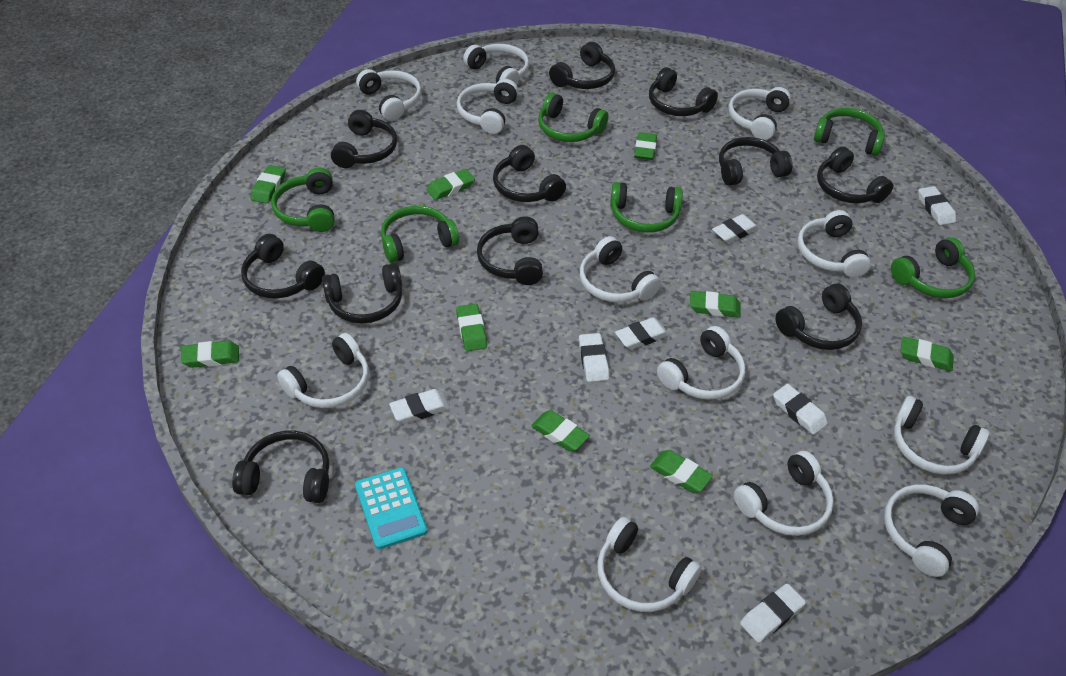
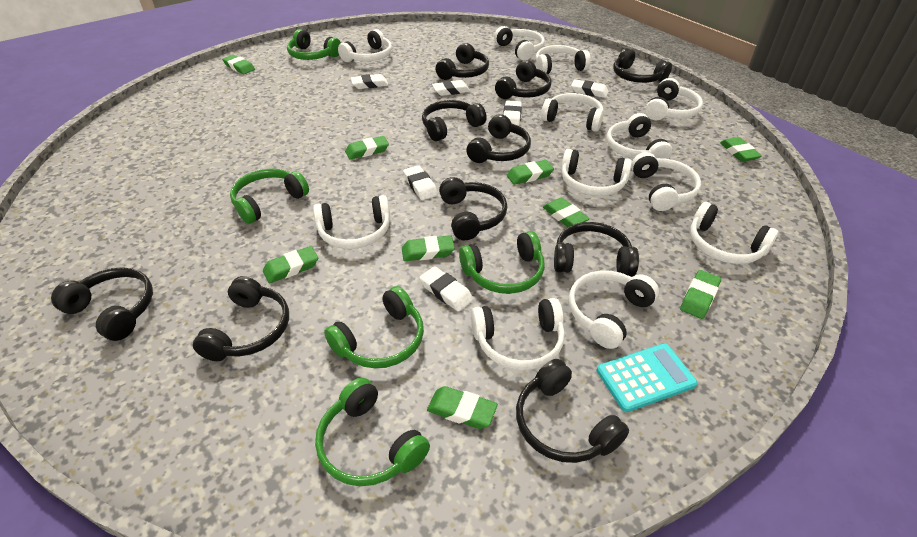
black headphones: [232,431,329,503] [241,234,325,299] [322,263,402,323] [331,110,397,168] [477,216,543,285] [493,145,566,202] [549,42,615,89] [649,67,718,116] [719,137,793,186] [775,283,862,350] [817,146,893,203] = 11 -> [51,267,153,341] [193,276,289,361] [422,100,487,141] [435,43,489,80] [439,177,507,240] [466,114,531,163] [495,60,551,99] [516,359,629,463] [554,222,639,277] [613,48,672,83] = 10
green headphones: [271,168,335,232] [381,206,459,263] [538,92,608,142] [610,182,683,232] [814,108,885,156] [891,237,975,298] = 6 -> [230,169,309,224] [287,29,341,60] [315,378,430,486] [324,286,424,368] [459,231,545,294] = 5
white eraser: [389,389,450,423] [579,333,609,382] [615,317,669,350] [712,214,759,244] [740,583,806,643] [773,384,828,435] [918,186,956,225] = 7 -> [351,74,388,89] [403,165,438,200] [419,266,473,312] [432,80,470,96] [503,100,522,126] [571,79,609,98] = 6

